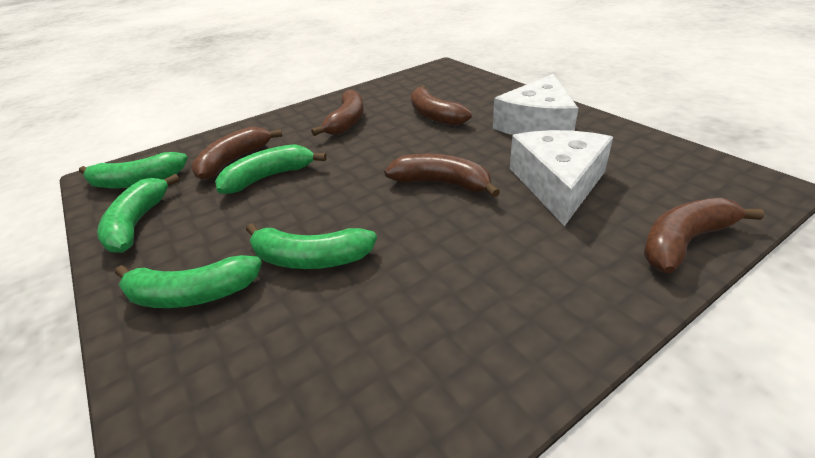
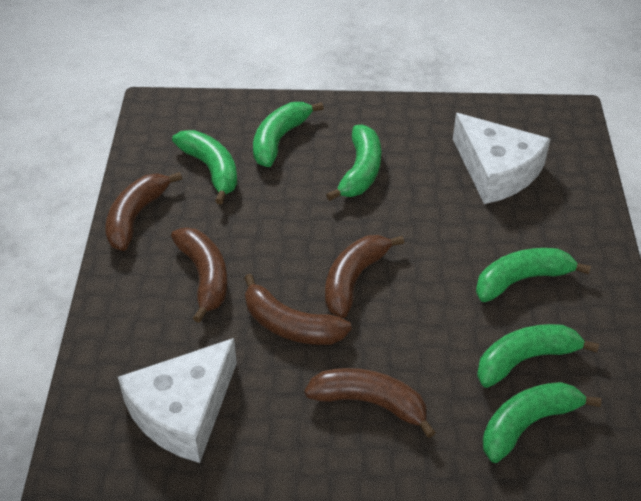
green banana: [79,152,188,188] [97,174,180,253] [115,255,262,308] [215,144,327,194] [246,223,377,269] = 5 -> [172,130,237,205] [253,102,324,167] [326,125,381,201] [476,248,591,302] [477,324,599,388] [483,382,602,463] = 6

